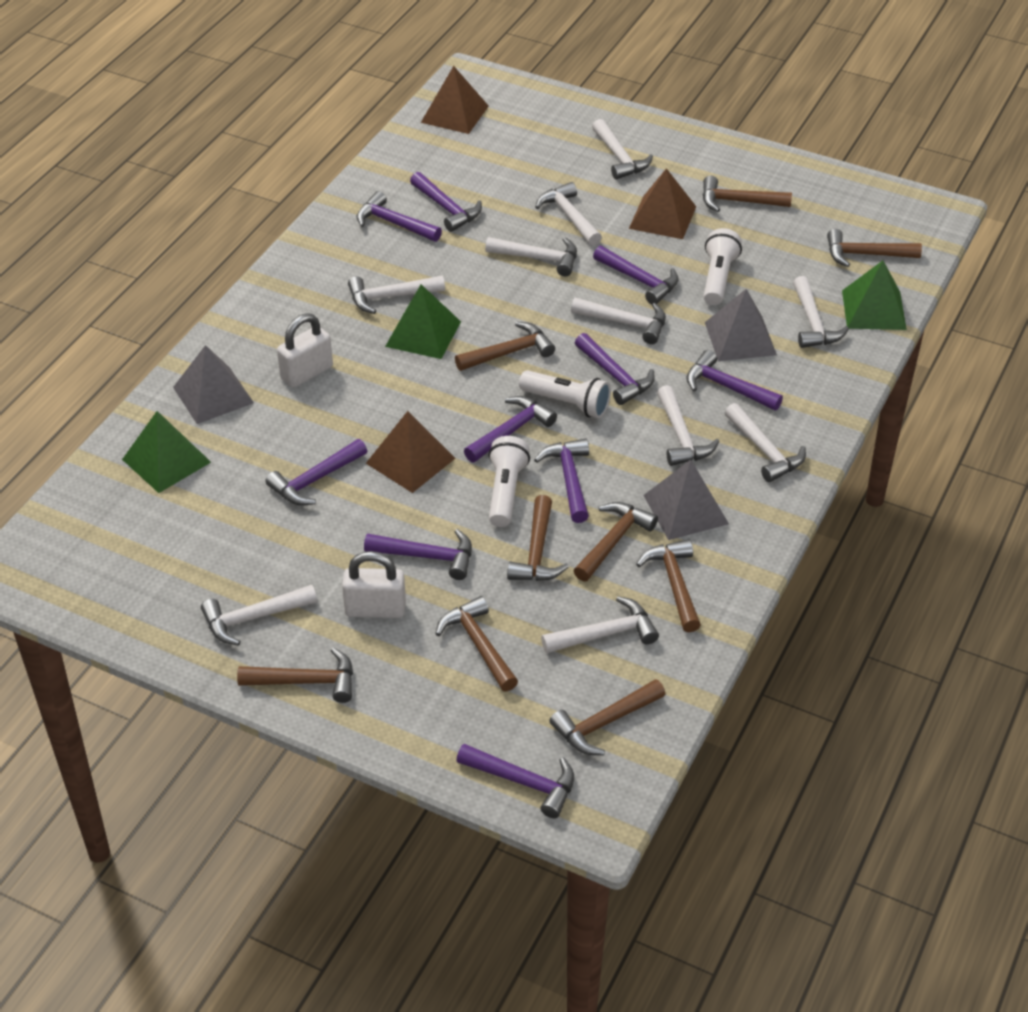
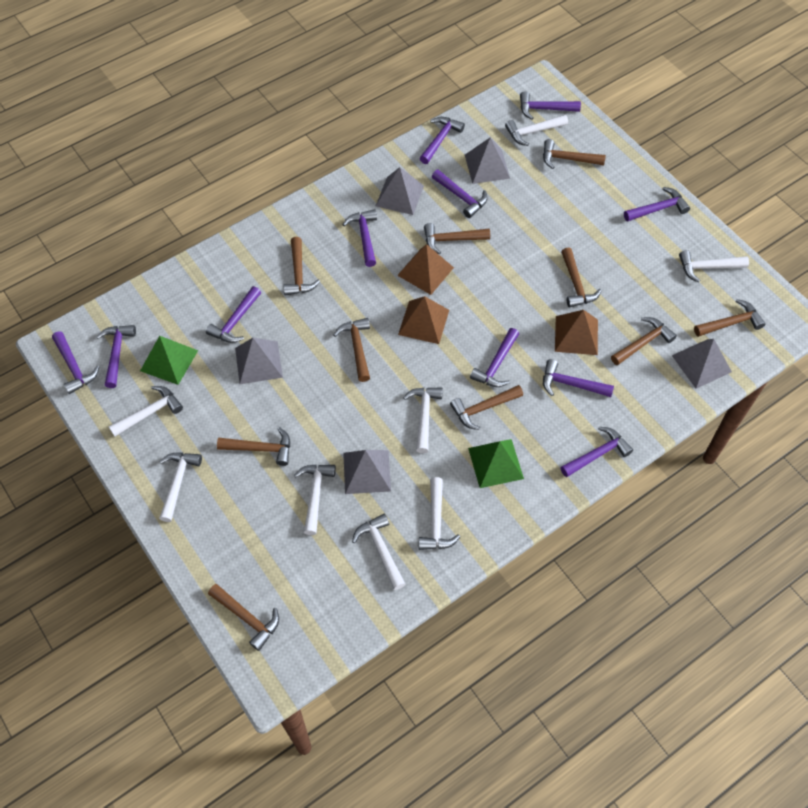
brown hammer: [237,647,353,703] [435,596,518,692] [455,322,555,371] [507,495,569,581] [550,679,665,755] [574,502,658,582] [636,539,701,632] [703,176,792,212] [827,229,922,267] = 9 -> [208,584,279,651] [217,427,290,466] [283,237,320,296] [334,318,370,382] [424,223,490,254] [450,385,523,430] [543,139,606,169] [561,247,602,307] [611,317,677,366] [694,299,765,337] = 10
green pyramid: [122,411,211,493] [385,284,461,359] [842,261,907,330] = 3 -> [140,336,198,385] [468,439,524,488] = 2
grey pyramid: [173,345,254,424] [643,460,729,540] [705,289,777,361] = 3 -> [235,338,283,384] [343,450,391,494] [376,167,424,215] [465,137,510,184] [672,339,732,389] = 5
purple hammer: [265,439,367,506] [356,191,442,242] [364,529,472,580] [410,172,482,232] [456,744,574,818] [464,396,557,462] [534,439,589,523] [575,333,655,405] [593,246,679,304] [686,350,783,410] = 10 -> [52,331,99,394] [96,325,136,388] [206,286,261,343] [342,209,377,267] [420,117,465,164] [432,170,488,218] [470,328,519,387] [520,91,581,120] [543,359,614,397] [560,427,633,477] [624,187,690,221] = 11
white flashlight: [488,436,530,527] [519,370,611,418] [703,228,742,305] = 3 -> none = 0
white hammer: [201,585,317,646] [348,276,445,314] [485,237,577,276] [535,182,602,246] [541,596,659,653] [571,298,666,344] [592,119,653,179] [657,385,719,466] [724,403,806,482] [793,276,849,348] = 10 -> [109,386,183,437] [159,453,202,522] [294,464,336,535] [352,514,405,590] [403,387,443,453] [419,477,460,550] [505,115,568,146] [679,250,749,283] = 8
white padlock: [277,313,333,388] [342,551,406,618] = 2 -> none = 0

